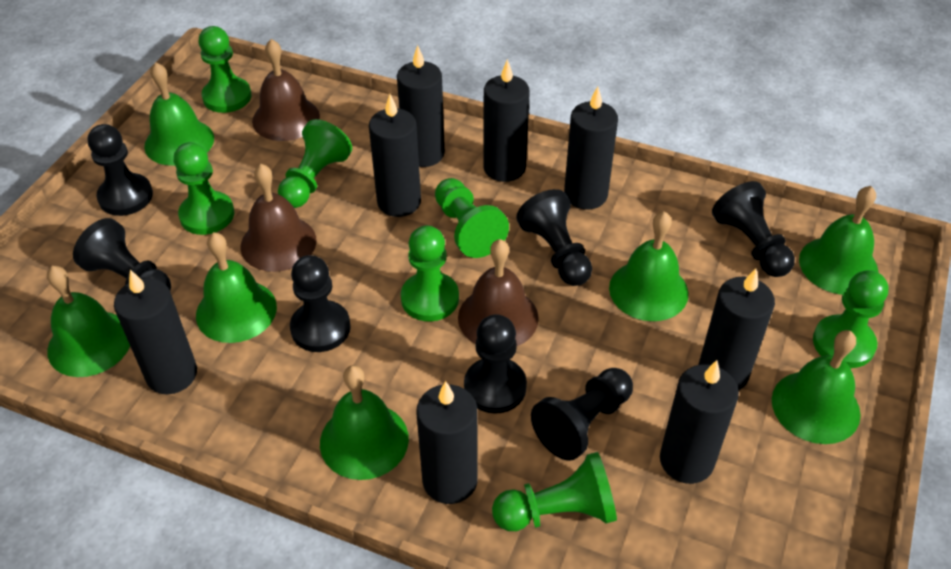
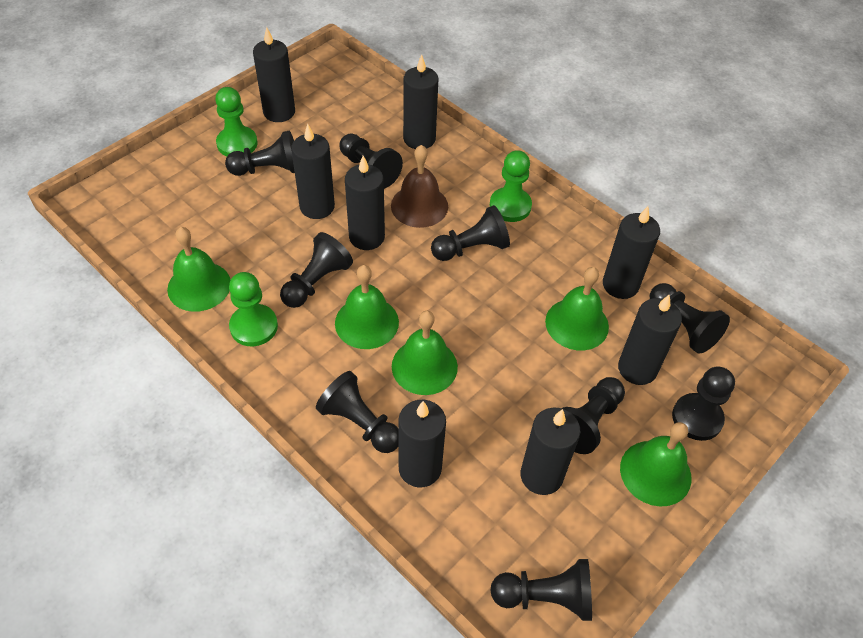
black pawn: [73,218,171,291] [88,124,153,216] [290,255,351,352] [464,314,527,414] [516,189,592,286] [531,368,633,461] [712,181,795,277] = 7 -> [225,131,295,176] [280,232,353,308] [316,371,398,453] [340,134,403,189] [431,205,510,261] [490,559,592,621] [561,377,625,454] [650,283,730,354] [672,367,735,441] = 9
brown bell: [241,164,316,272] [252,39,320,141] [458,239,539,346] = 3 -> [391,145,448,228] = 1
green bell: [47,266,130,377] [144,62,214,166] [196,232,277,343] [320,365,409,480] [609,211,689,321] [772,330,861,444] [799,186,879,295] = 7 -> [167,227,230,312] [335,265,399,349] [392,311,458,395] [545,267,609,350] [620,422,692,506] = 5
green pawn: [174,142,234,235] [198,26,251,113] [278,119,352,208] [401,225,459,321] [435,178,509,258] [492,452,617,531] [813,270,889,368] = 7 -> [215,87,258,156] [229,272,278,346] [490,150,532,222] = 3

